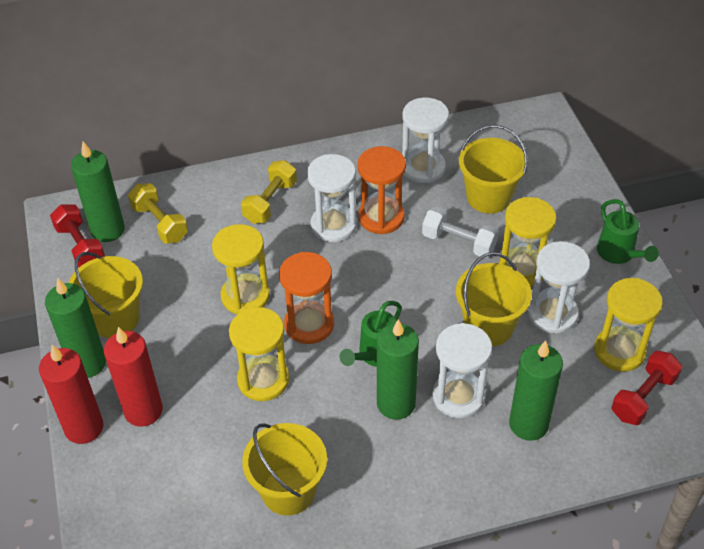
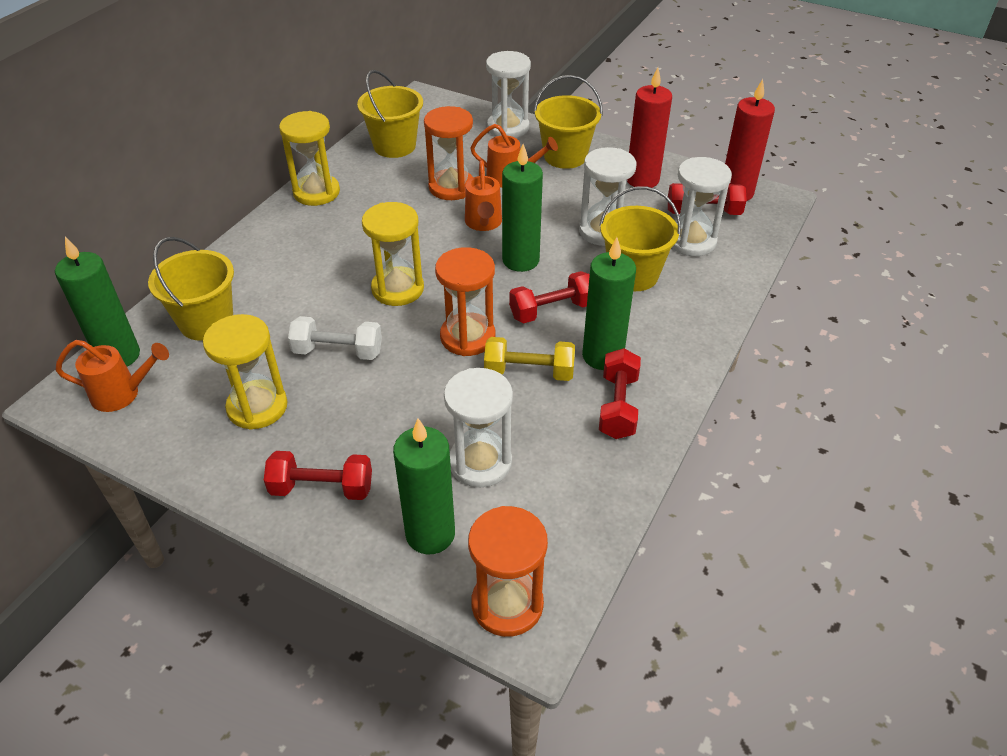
green watering can: [340,301,402,367] [597,199,659,264] = 2 -> none = 0
orange hourglass: [279,252,334,344] [357,146,406,234] = 2 -> [424,106,473,200] [435,247,495,356] [468,506,548,637] = 3
orange watering can: none = 0 -> [56,340,169,412] [465,161,502,231] [470,124,558,188] = 3
red dumbbell: [50,204,105,267] [612,351,682,425] = 2 -> [264,451,372,500] [509,271,590,323] [599,348,641,439] [668,183,746,215] = 4
yellow dumbbell: [128,183,188,244] [241,160,297,224] = 2 -> [484,337,575,381] = 1
yellow hourglass: [212,224,270,314] [229,307,289,401] [499,197,557,287] [594,278,663,372] = 4 -> [203,314,288,430] [279,111,340,206] [362,202,424,306] = 3

